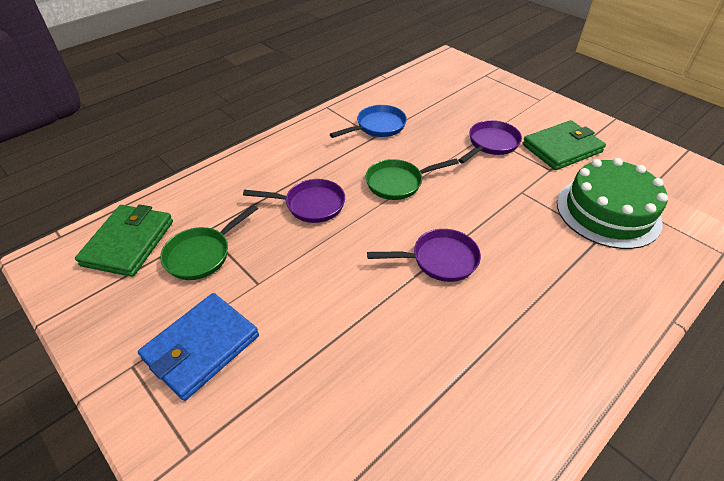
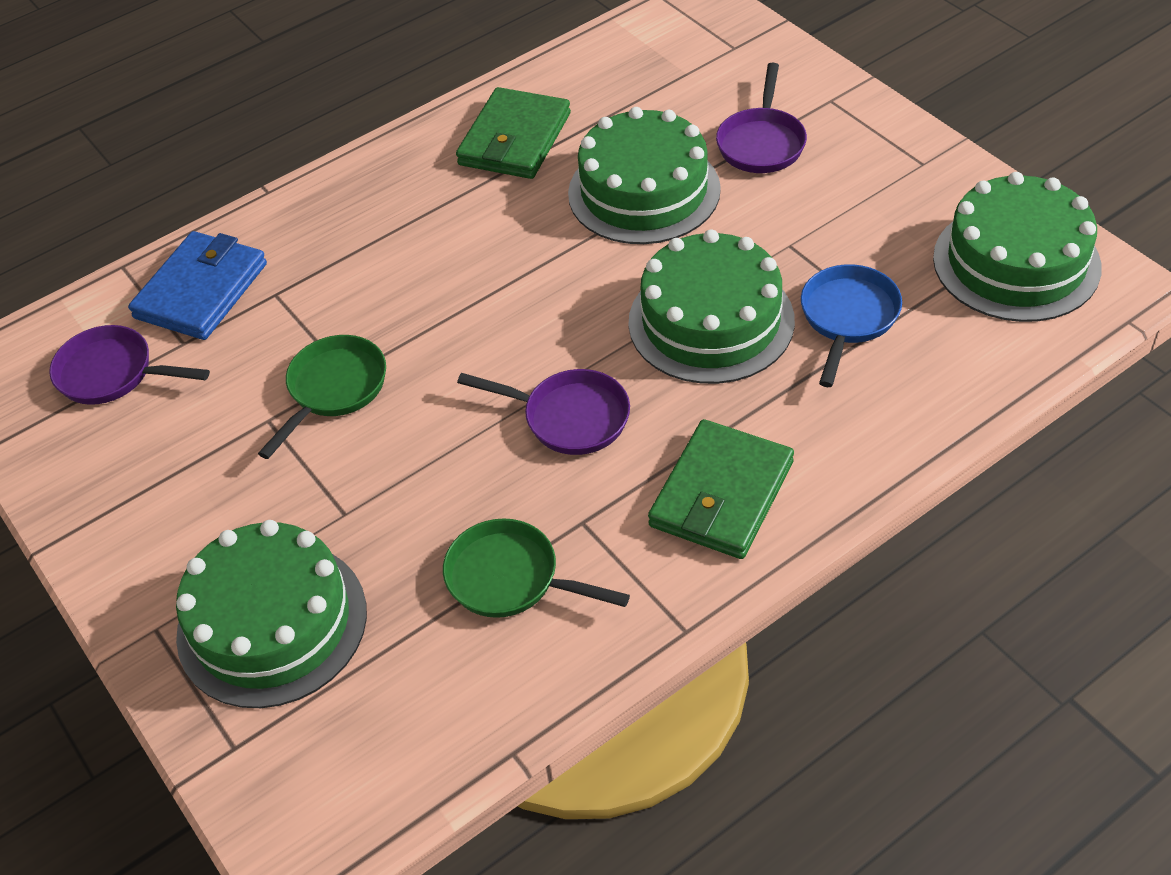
green cake: [557,158,668,249] = 1 -> [176,520,367,708] [568,107,721,244] [628,229,795,384] [933,172,1102,322] = 4

